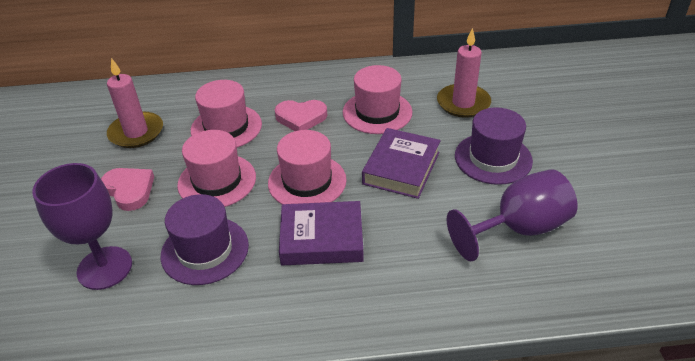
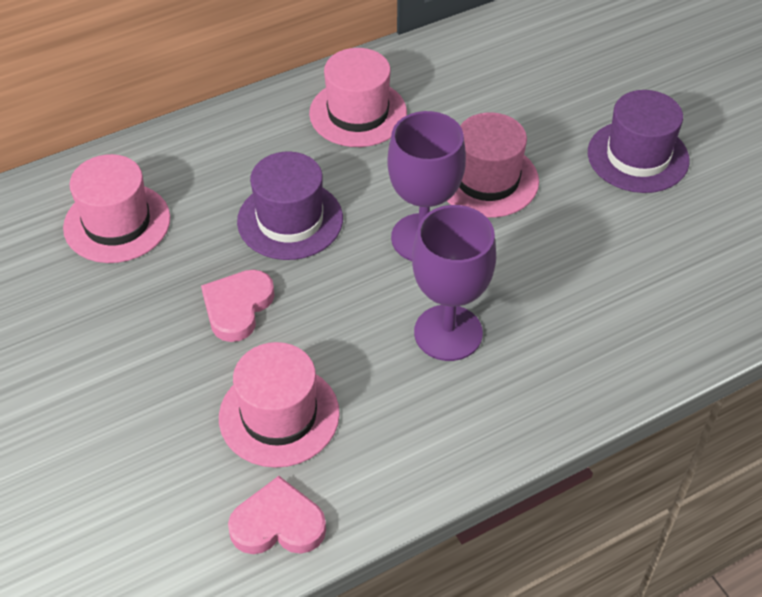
pink candle: [107,58,163,148] [437,28,491,118] = 2 -> none = 0
purple book: [279,201,364,265] [362,128,441,199] = 2 -> none = 0

